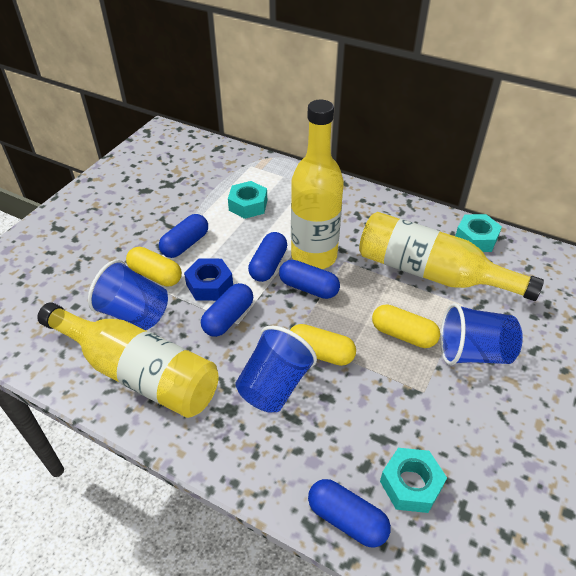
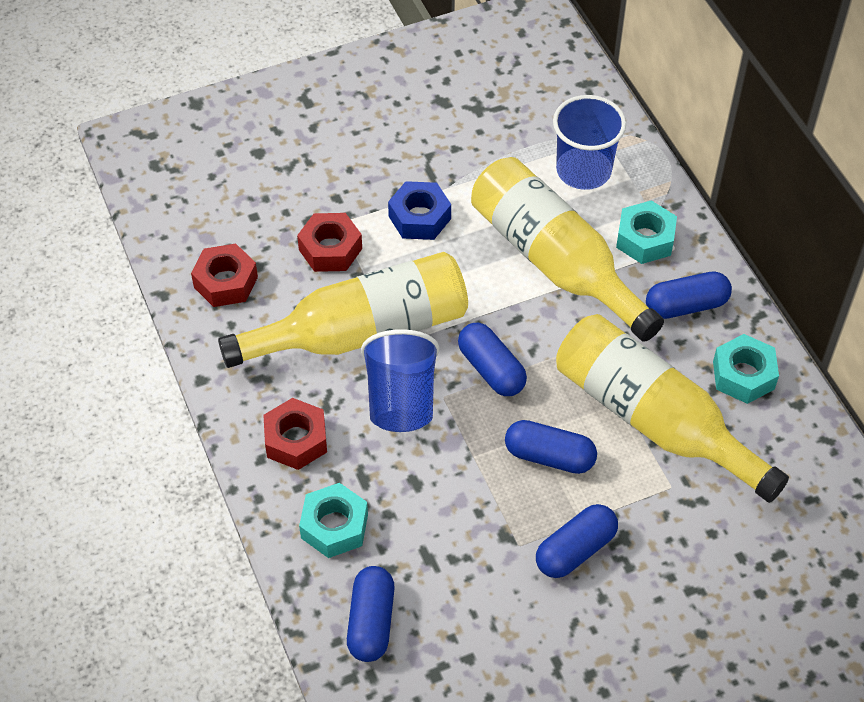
blue cup: [88,260,168,330] [235,326,317,413] [440,303,523,365] = 3 -> [361,329,440,432] [553,95,626,190] = 2
red nut: none = 0 -> [191,243,258,307] [263,398,327,470] [297,213,362,272] = 3
yellow capsule: [126,247,182,286] [290,324,356,366] [372,304,440,348] = 3 -> none = 0

